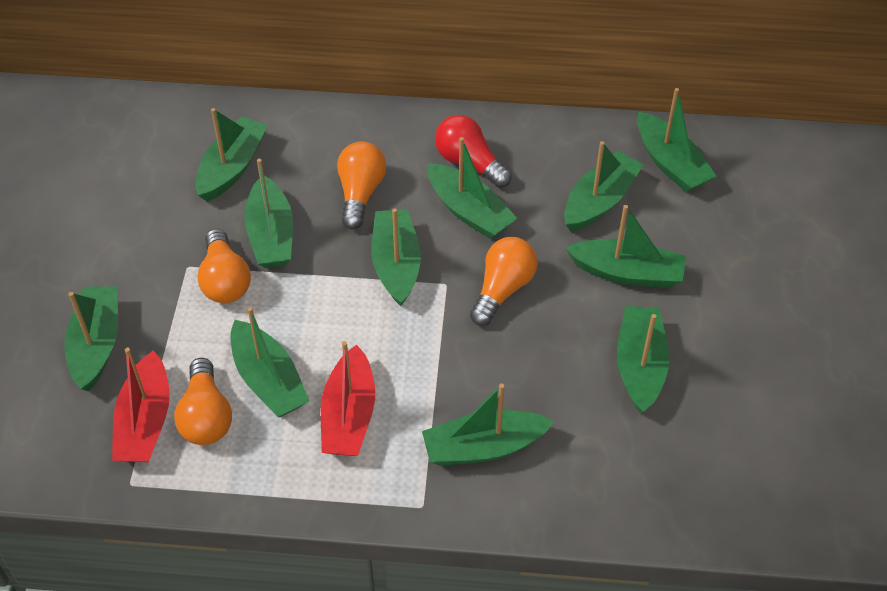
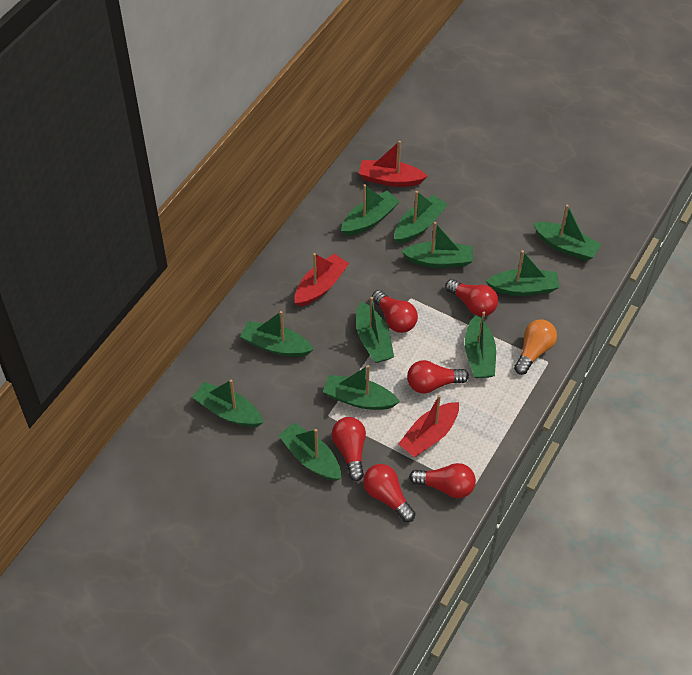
orange light bulb: [174,358,232,445] [197,228,251,303] [337,141,386,229] [470,237,538,326] = 4 -> [514,319,557,375] = 1
red boat: [112,348,170,462] [321,341,375,456] = 2 -> [295,253,349,307] [359,141,427,187] [398,395,459,457] = 3
red light bulb: [435,115,512,188] = 1 -> [332,417,366,481] [363,464,416,522] [372,290,418,333] [407,360,469,393] [409,463,476,498] [445,279,498,316] = 6

